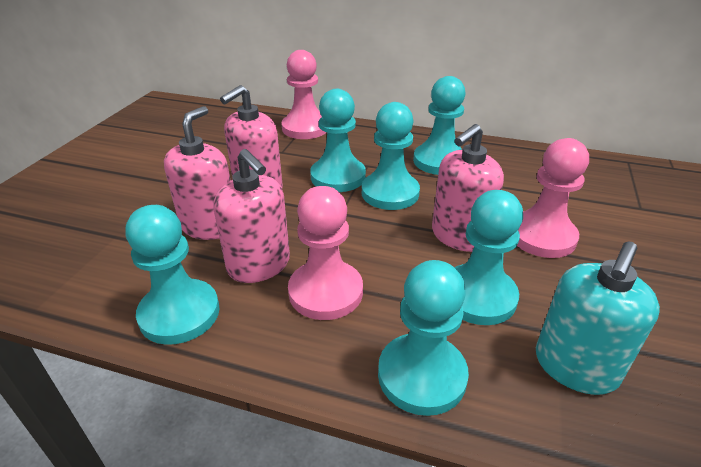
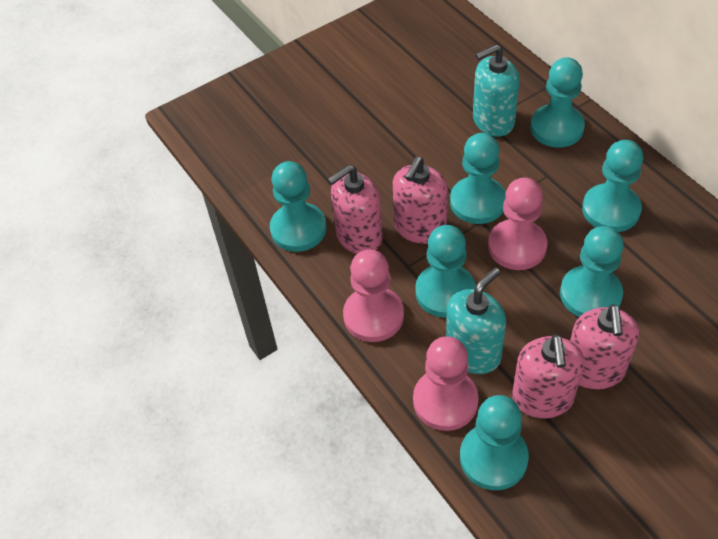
turquoise pawn: [126,205,220,345] [310,89,366,192] [362,102,420,210] [378,260,469,416] [413,76,465,175] [454,190,523,325] = 6 -> [270,161,326,252] [415,225,476,318] [450,133,506,224] [460,395,529,490] [530,57,585,148] [560,226,624,317] [582,140,643,232] = 7
turquoise soap dispenser: [536,241,660,395] = 1 -> [446,267,506,374] [473,44,520,137] = 2

